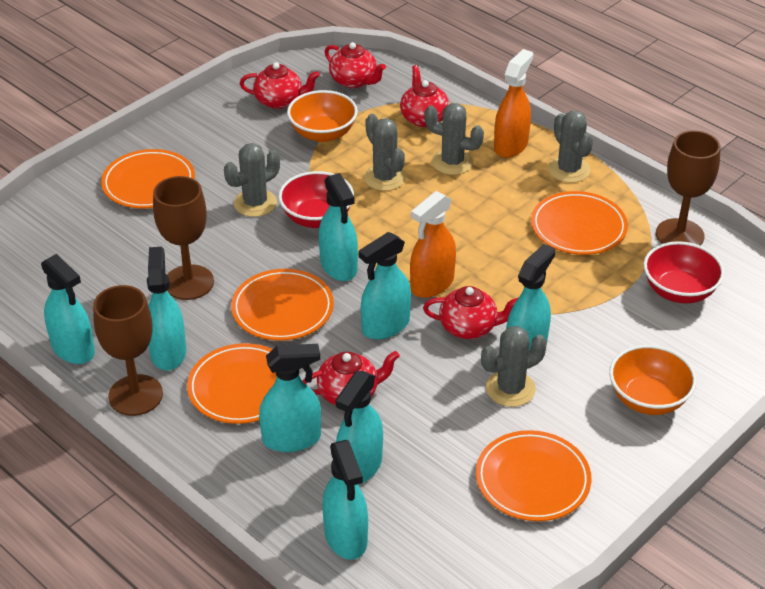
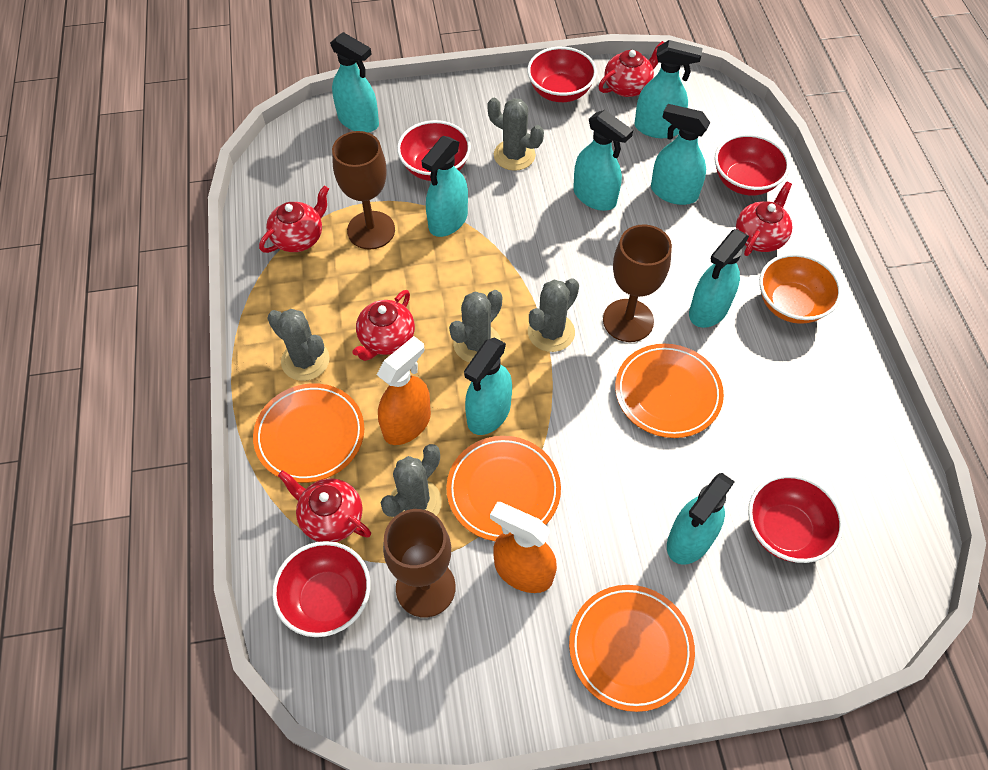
orange bowl: [287,90,358,142] [609,345,697,415] = 2 -> [759,253,842,324] = 1
orange plate: [101,149,195,208] [187,343,277,424] [231,269,334,341] [476,430,591,521] [531,191,628,255] = 5 -> [253,383,364,483] [446,436,561,541] [569,585,695,712] [615,344,724,438] = 4
red bowl: [278,171,354,228] [643,241,725,303] = 2 -> [272,541,371,637] [397,120,471,181] [527,46,597,102] [715,134,790,196] [748,474,844,563] = 5

